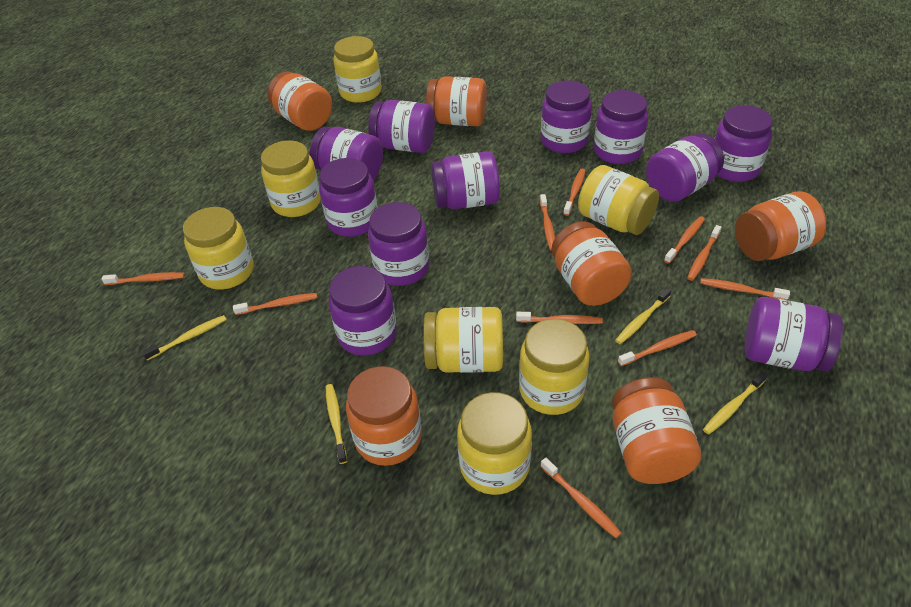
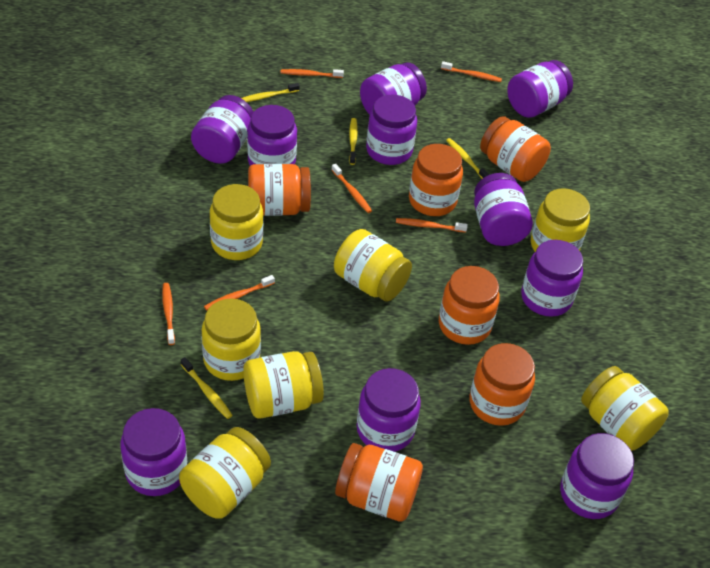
orange toothbrush: [102,272,185,285] [233,293,317,315] [516,312,603,324] [540,194,555,251] [540,458,621,538] [563,169,586,216] [618,330,697,366] [664,216,705,264] [687,225,722,281] [700,278,790,300] = 10 -> [162,283,175,345] [204,275,275,311] [281,69,344,78] [332,164,372,213] [396,218,468,233] [441,61,502,82] = 6
purple jar: [310,127,383,180] [319,158,378,237] [328,266,397,356] [368,100,435,153] [368,202,429,286] [431,151,500,209] [541,80,592,153] [594,90,648,164] [646,134,724,202] [714,105,773,182] [744,297,843,371] = 11 -> [120,408,187,496] [191,95,253,164] [247,105,297,166] [356,368,421,452] [360,62,427,115] [366,95,417,165] [474,173,533,246] [507,60,573,118] [521,240,583,317] [560,433,634,519] = 10

